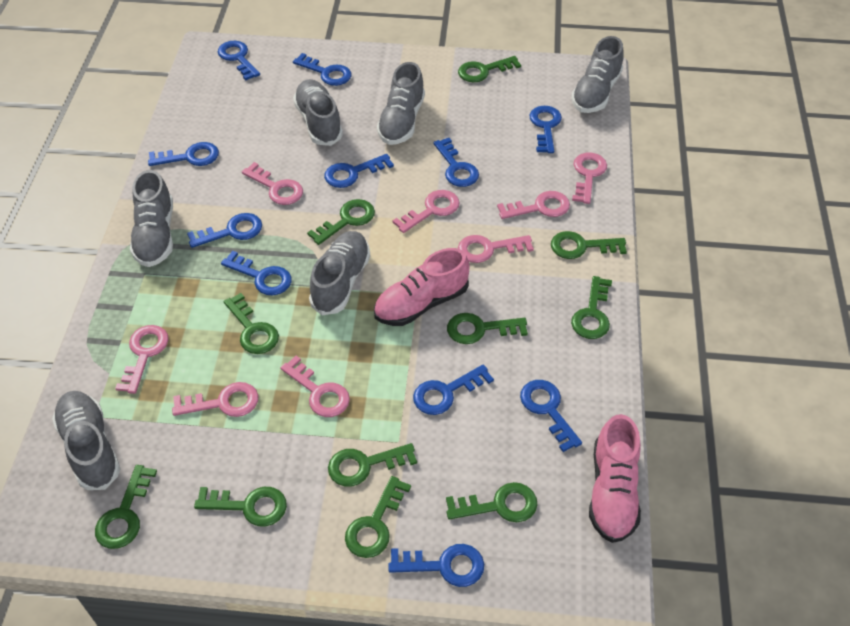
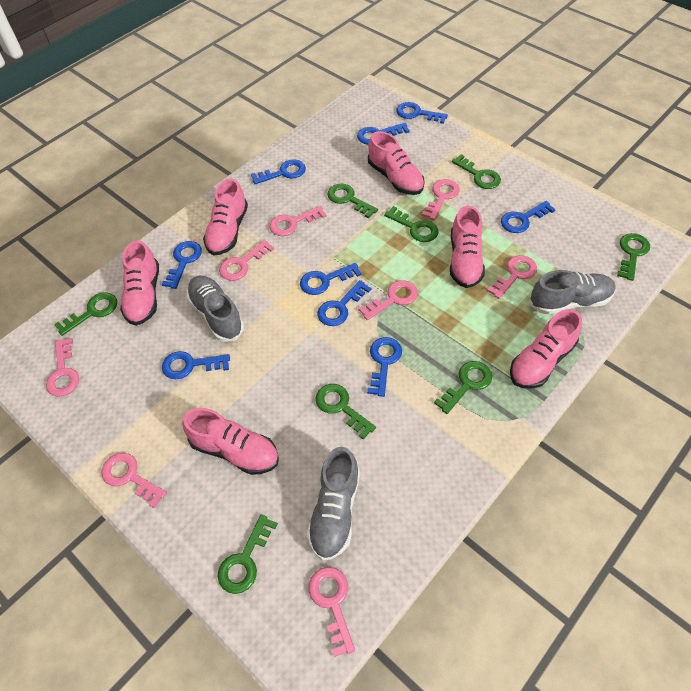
blue key: [148,142,219,166] [187,213,262,248] [218,41,260,80] [221,251,292,295] [293,53,351,86] [324,154,394,188] [388,544,484,587] [413,364,494,415] [433,138,479,187] [520,380,582,452] [529,106,562,153] = 11 -> [162,241,202,289] [162,351,230,379] [251,159,306,184] [300,263,361,295] [317,280,371,326] [357,123,410,145] [367,337,402,397] [396,102,448,124] [501,201,556,233] = 9
green key: [95,465,157,549] [194,487,287,527] [224,293,279,354] [307,199,375,245] [328,443,417,487] [345,476,411,558] [446,482,537,522] [447,313,528,344] [458,56,521,82] [551,231,627,259] [571,276,612,339] = 11 -> [54,292,117,336] [217,514,278,594] [315,384,376,439] [327,184,378,218] [384,206,438,242] [434,361,492,414] [452,154,501,189] [617,233,650,281] = 8
grey shoe: [52,391,121,490] [130,170,173,267] [293,79,343,146] [309,231,370,315] [377,62,425,145] [571,36,624,113] = 6 -> [186,276,244,342] [307,447,360,561] [530,270,616,314] = 3
pink shoe: [374,248,470,326] [589,414,641,543] = 2 -> [120,240,159,326] [182,408,279,475] [203,179,248,255] [368,131,425,195] [450,206,485,288] [510,309,582,389] = 6

